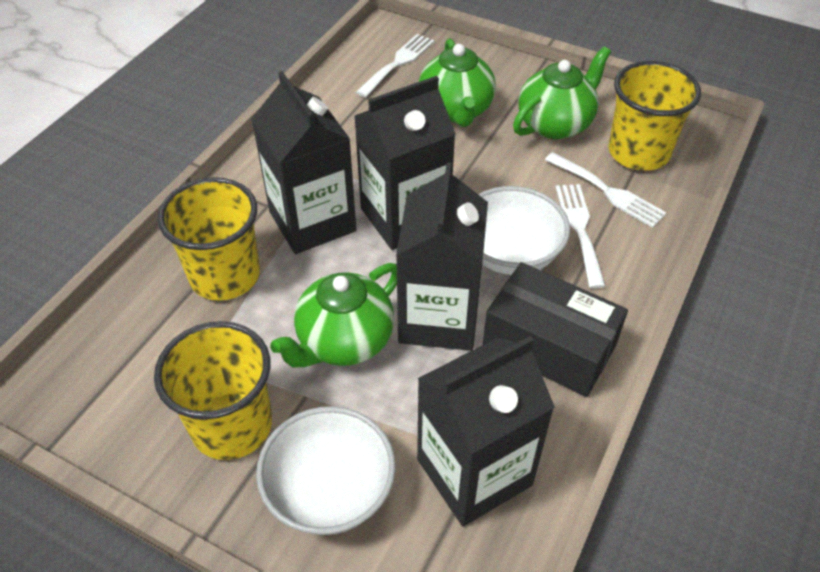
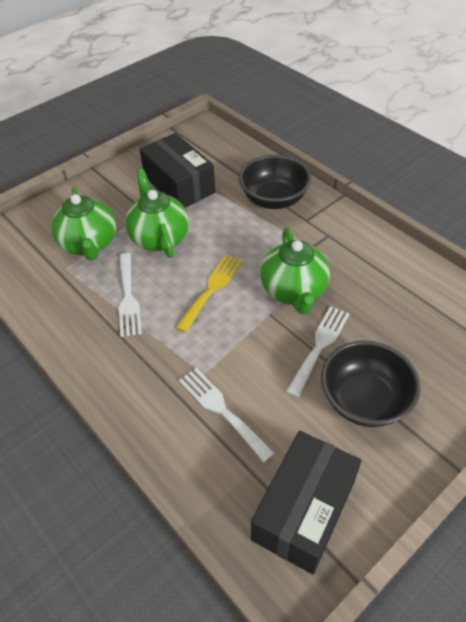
black bowl: none = 0 -> [239,155,311,209] [321,340,421,427] = 2
black box: [483,262,628,397] = 1 -> [139,133,215,208] [251,431,362,574] = 2
black carton: [252,71,356,254] [355,76,456,250] [396,162,488,351] [417,336,555,527] = 4 -> none = 0
white bowl: [256,406,396,535] [478,186,570,275] = 2 -> none = 0
yellow cup: [154,321,272,460] [158,177,260,301] [608,61,701,171] = 3 -> none = 0
yellow fork: none = 0 -> [176,255,243,333] = 1

